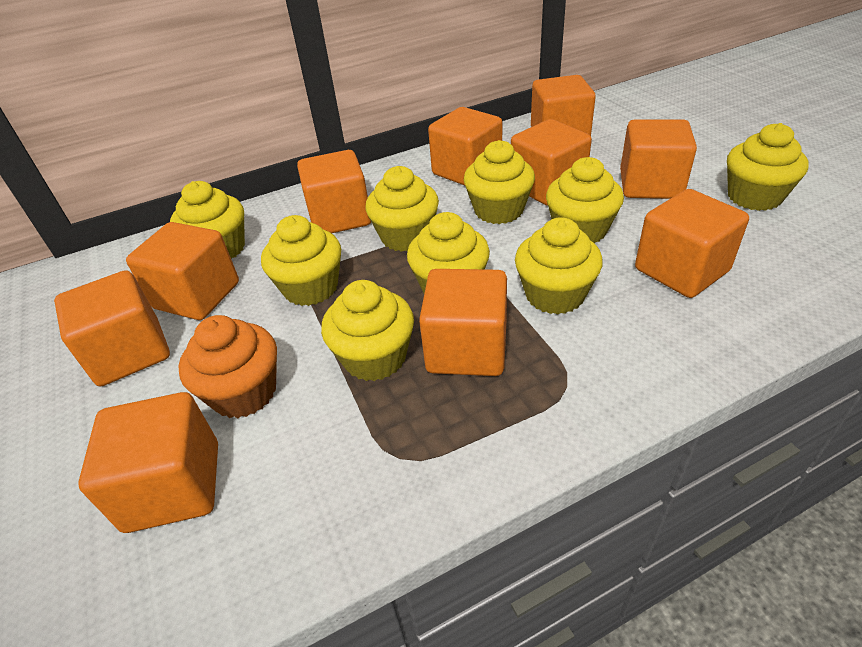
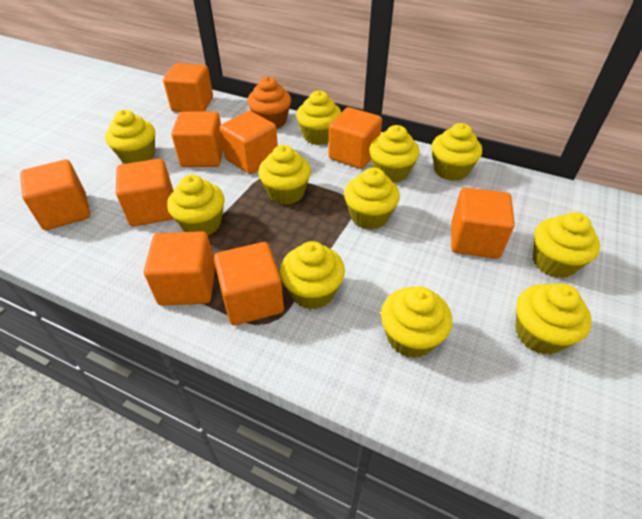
orange cube: [54,270,170,386] [78,392,218,533] [126,222,239,320] [297,150,371,233] [419,269,507,376] [428,107,502,186] [511,119,592,206] [531,75,596,136] [620,119,697,199] [635,189,749,298] = 10 -> [20,160,90,230] [116,159,174,226] [144,231,215,306] [163,63,213,112] [171,111,223,167] [214,242,284,325] [219,111,278,174] [328,107,382,169] [451,188,515,259] = 9
yellow cupcake: [170,181,245,259] [261,215,341,306] [321,280,414,381] [365,166,439,252] [407,212,490,293] [464,140,535,224] [515,217,603,315] [546,157,624,243] [727,123,809,211] = 9 -> [105,110,155,164] [167,175,224,235] [258,145,311,205] [280,241,345,309] [296,90,341,145] [344,167,400,230] [369,125,420,183] [381,287,452,358] [432,123,482,181] [516,283,592,355] [533,212,600,278] = 11

